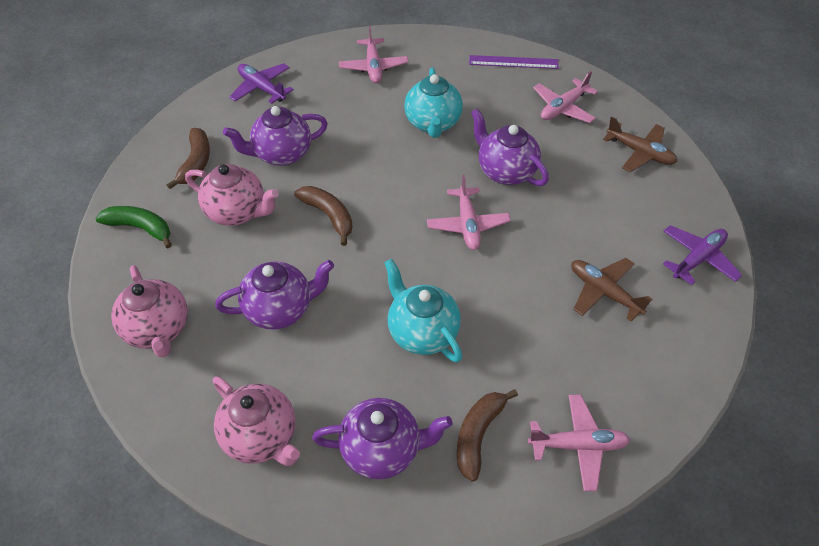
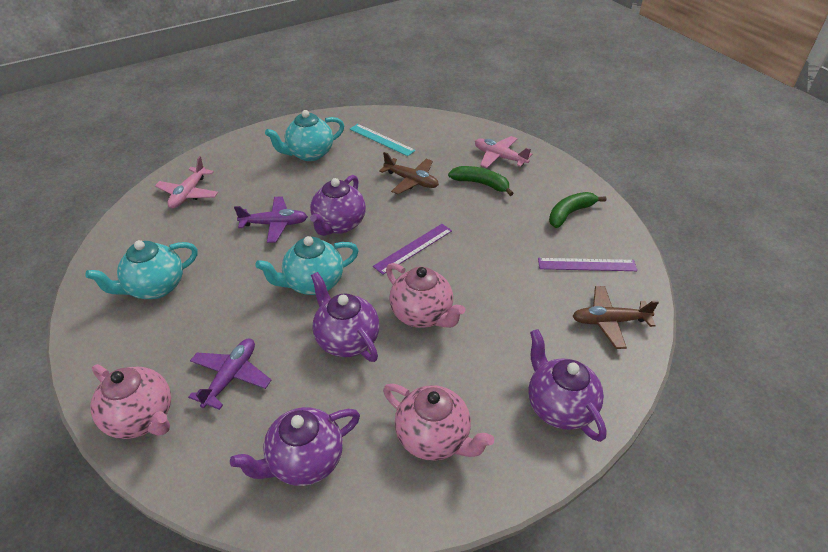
brown banana: [167,128,210,189] [294,186,353,246] [457,389,518,481] = 3 -> none = 0
green banana: [95,206,172,248] = 1 -> [448,166,514,196] [549,192,606,228] = 2
pink plane: [339,25,408,83] [427,174,511,250] [528,395,630,491] [533,71,598,123] = 4 -> [155,156,218,208] [475,136,532,168] = 2
purple ruler: [469,55,559,69] = 1 -> [373,224,452,275] [538,258,637,271] = 2
turquoise ruler: none = 0 -> [350,124,416,156] = 1
turquoise teapot: [384,259,462,363] [404,67,463,138] = 2 -> [85,240,198,299] [255,236,359,295] [265,110,344,161] = 3

